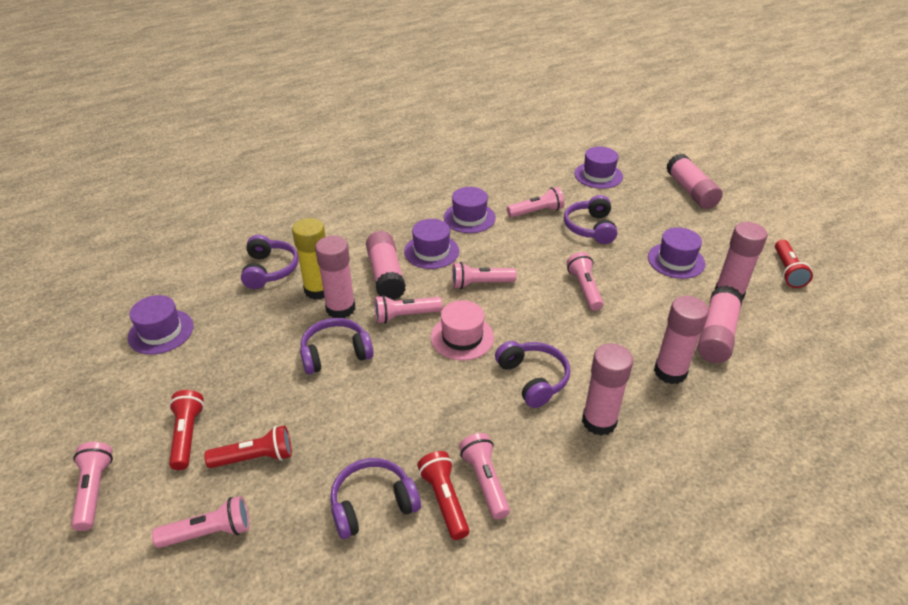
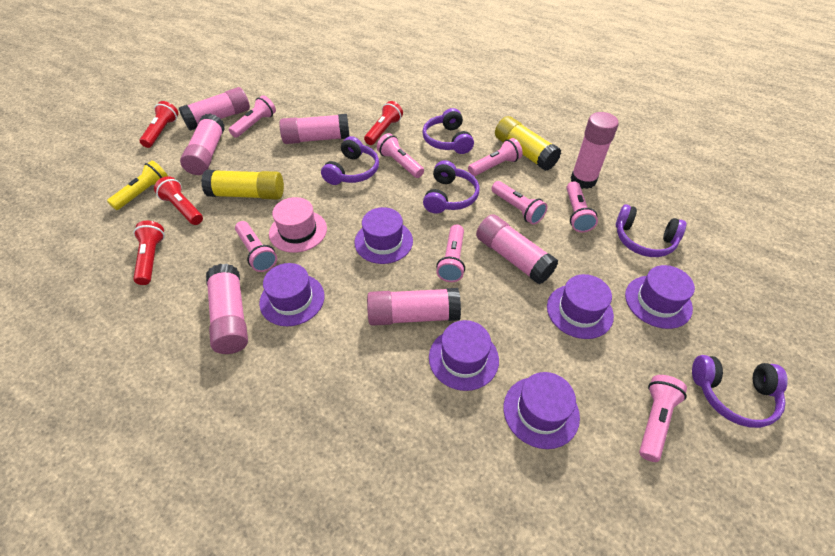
pink flashlight: [71,442,113,531] [152,496,250,548] [374,295,443,324] [452,262,517,289] [459,433,510,519] [507,187,565,218] [566,252,603,311] = 7 -> [229,95,276,138] [235,221,277,272] [377,133,424,178] [436,224,465,282] [468,138,523,176] [492,181,547,225] [566,181,598,233] [639,375,687,462] = 8
purple hat: [128,295,194,355] [404,219,459,269] [444,187,496,233] [574,146,623,189] [648,227,705,279] = 5 -> [259,263,324,326] [354,207,413,264] [429,320,499,391] [503,372,580,449] [547,274,614,339] [625,265,695,329] = 6
yellow flashlight: none = 0 -> [107,160,168,210] = 1
yellow glue stick: [292,218,326,300] = 1 -> [201,170,284,200] [495,116,561,171] = 2

